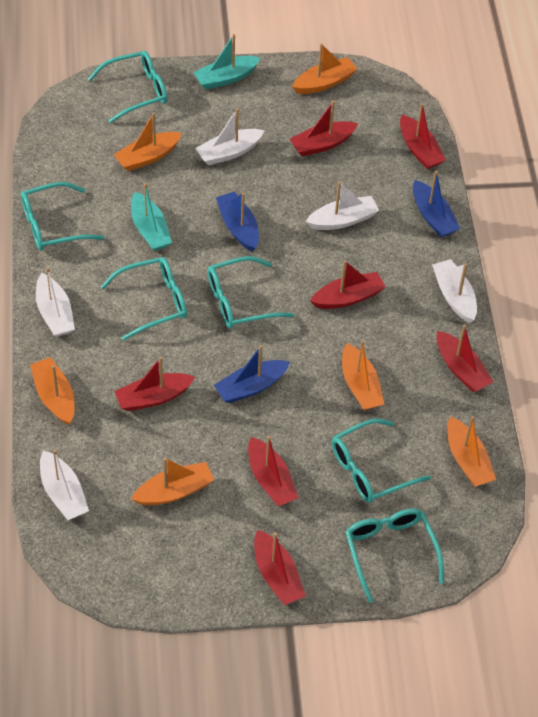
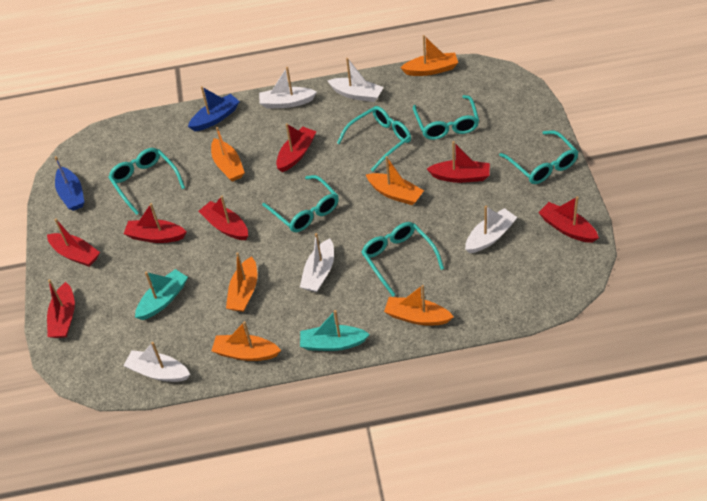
blue boat: [214,345,290,403] [216,191,259,252] [413,171,460,237] = 3 -> [55,156,85,211] [188,86,240,131] = 2

